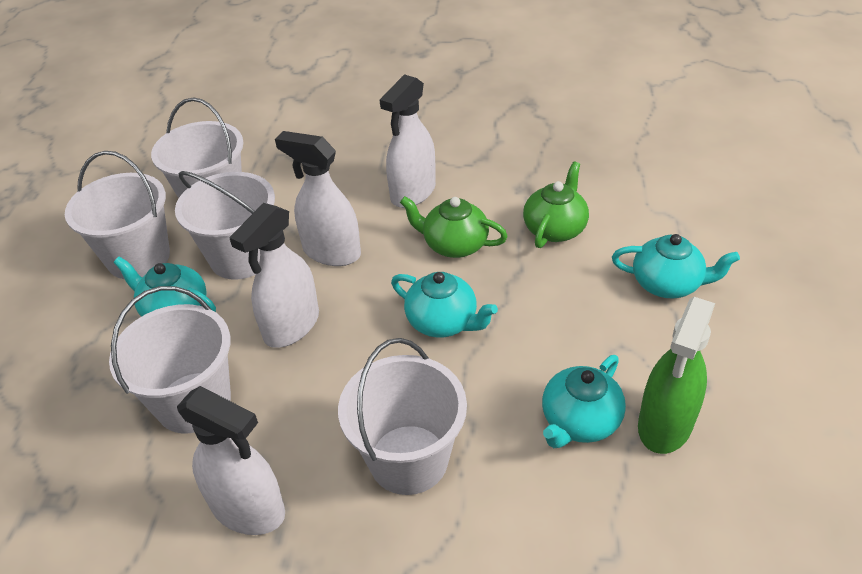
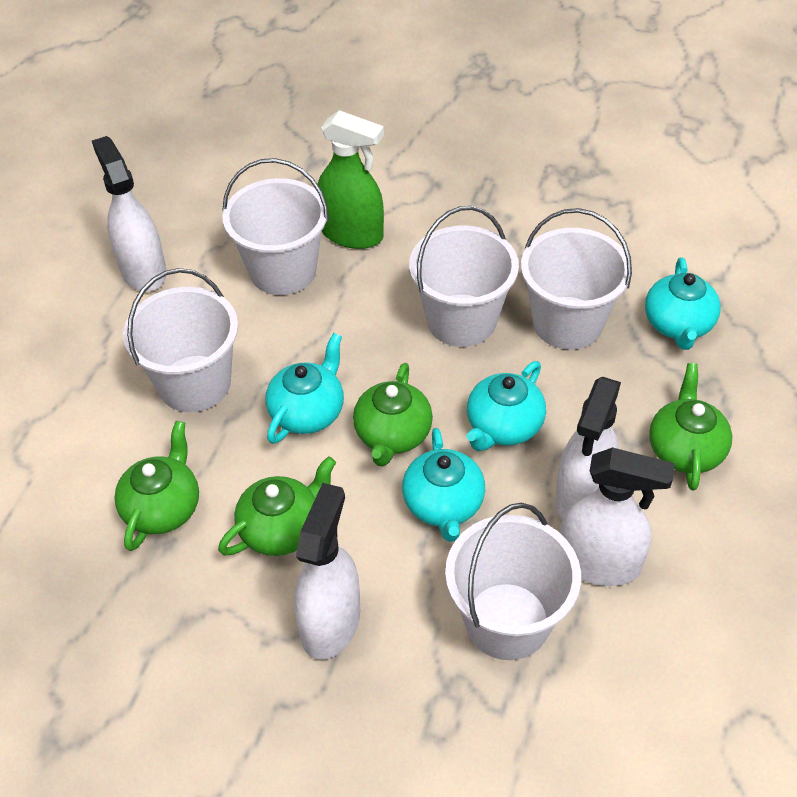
green teapot: [400,196,508,258] [523,162,589,248] = 2 -> [114,421,199,551] [218,456,336,556] [353,363,433,467] [649,363,732,491] = 4

